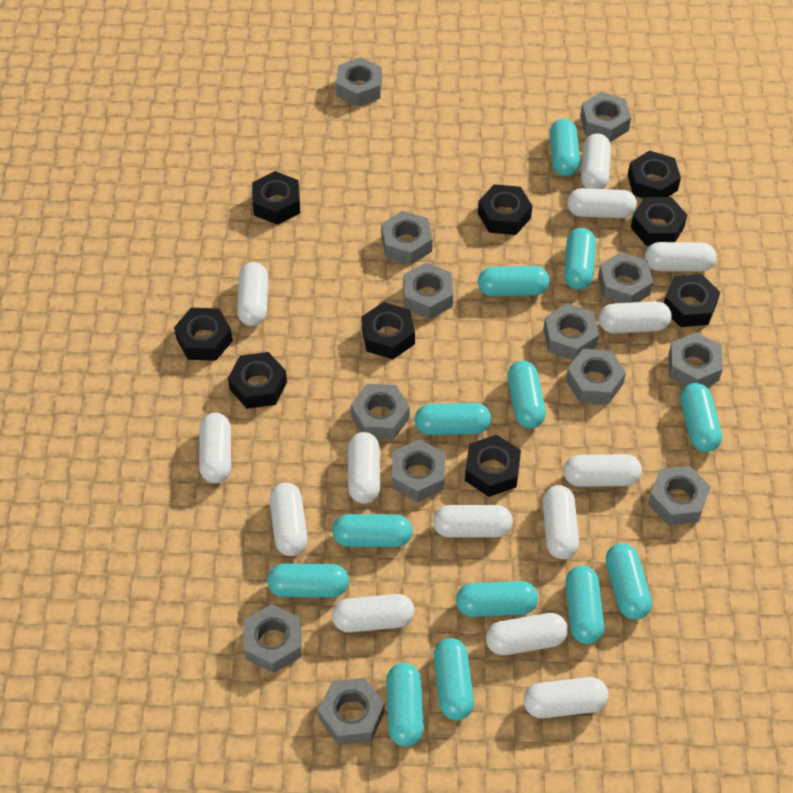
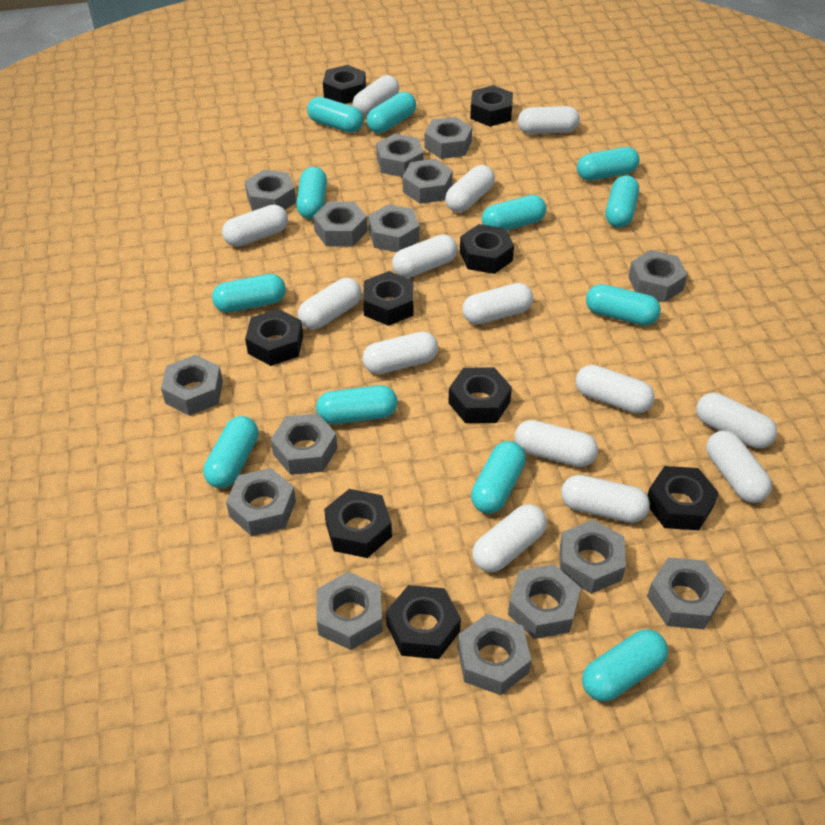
grey nut: [244,604,302,673] [318,678,385,745] [336,57,382,107] [351,384,410,439] [381,211,432,265] [392,439,445,502] [403,262,453,319] [543,303,599,361] [566,349,626,404] [580,92,631,142] [598,252,653,303] [648,466,711,526] [668,332,723,387] = 13 -> [161,355,223,416] [226,468,296,536] [245,170,296,211] [270,413,337,475] [313,202,367,247] [317,572,383,650] [368,204,420,252] [376,134,423,177] [403,159,453,204] [424,117,472,159] [458,614,531,695] [508,564,581,639] [560,520,626,594] [628,250,687,302] [647,557,726,629] = 15
turquoise capsule: [267,564,349,597] [332,514,412,547] [386,663,424,747] [415,403,491,435] [434,638,474,720] [456,581,538,617] [478,266,550,297] [507,361,546,429] [550,119,580,176] [564,228,596,290] [566,566,604,644] [606,543,652,620] [680,383,722,452] = 13 -> [203,416,258,488] [212,274,286,313] [296,167,327,219] [307,97,364,133] [316,385,397,424] [367,92,416,133] [471,441,526,514] [482,195,546,231] [577,147,639,181] [582,629,668,702] [586,284,661,326] [606,175,639,228] = 12

